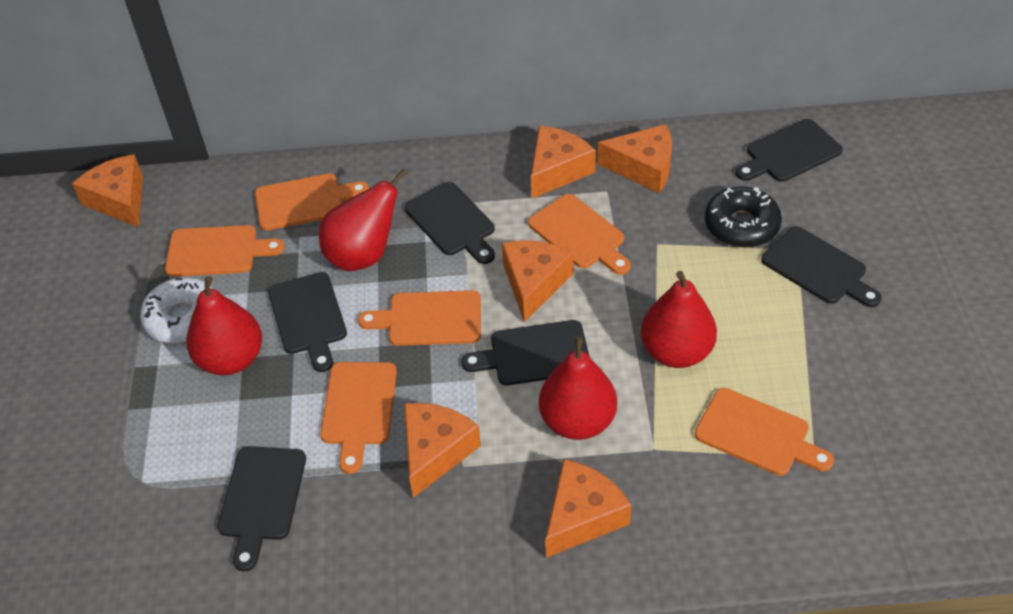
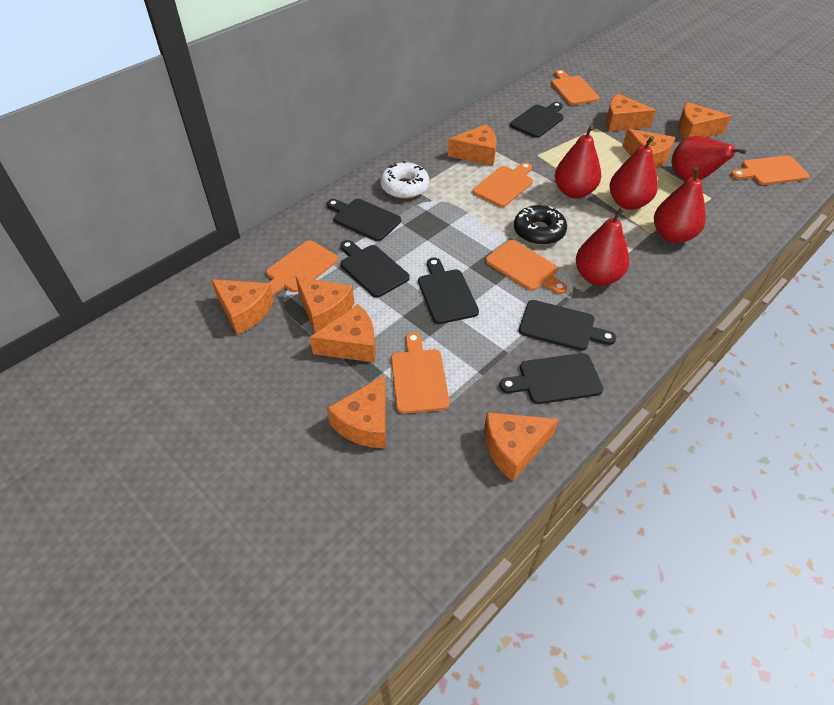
orange cheese: [72,154,143,227] [404,403,481,498] [502,240,573,323] [531,126,596,198] [545,459,632,558] [598,124,672,193] = 6 -> [211,279,274,335] [295,276,354,333] [310,304,376,362] [327,375,386,448] [448,124,496,166] [484,412,558,482] [606,94,656,132] [622,128,676,169] [678,102,731,139] = 9
red pear: [186,276,262,375] [319,169,408,271] [539,336,617,440] [641,271,717,368] = 4 -> [555,125,601,198] [576,207,629,286] [610,136,658,210] [654,167,706,243] [672,136,747,180] = 5

